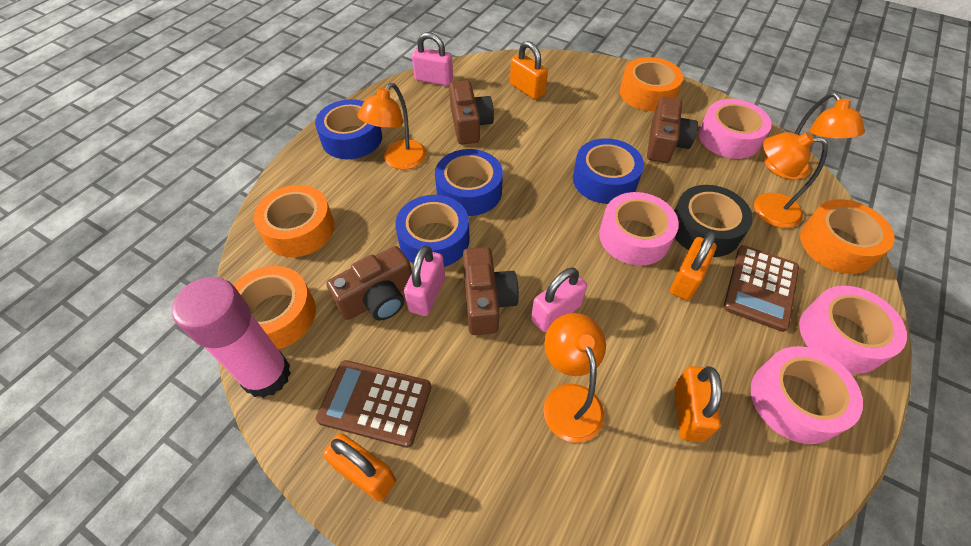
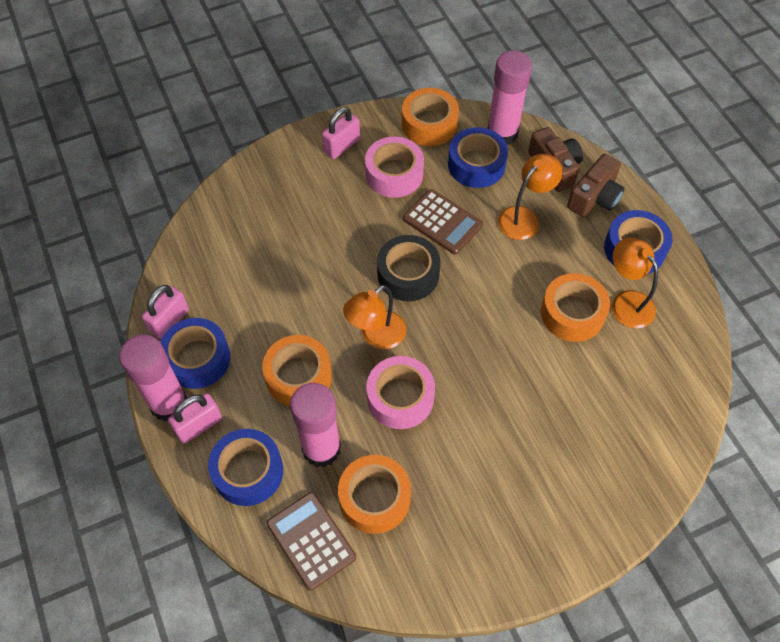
brown camera: [326,246,412,321] [449,80,494,145] [463,247,519,335] [647,97,698,163] = 4 -> [528,127,583,192] [567,154,625,217] = 2
orange lamp: [357,83,426,170] [544,313,606,443] [754,132,828,228] [764,93,865,179] = 4 -> [343,285,406,349] [498,154,563,240] [612,237,658,328] = 3
orange padlock: [323,433,396,502] [510,41,548,100] [670,232,717,301] [674,366,722,442] = 4 -> none = 0
pink glue stick: [172,277,291,398] = 1 -> [119,335,187,421] [290,383,341,467] [487,50,532,145] = 3
pink tape: [599,192,679,265] [698,99,772,159] [751,346,863,444] [799,286,907,374] = 4 -> [365,136,424,198] [366,356,435,429] = 2

